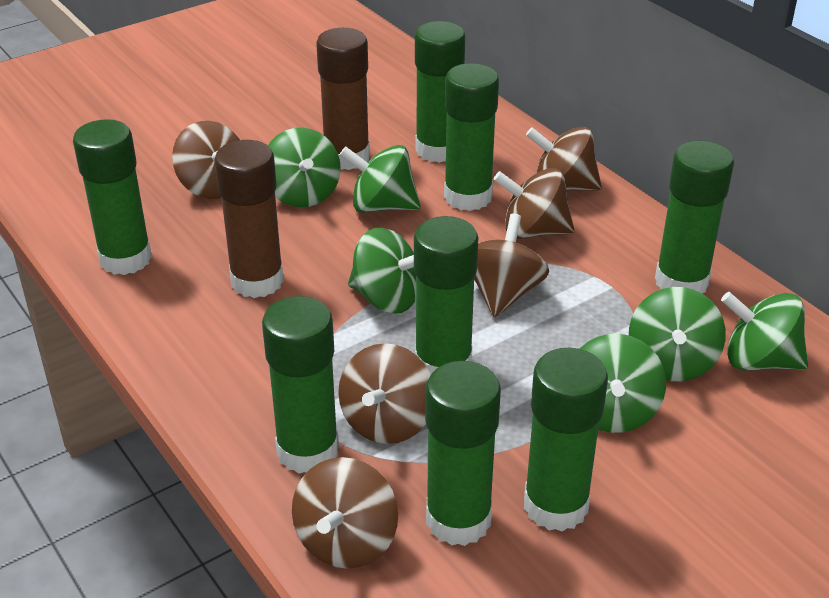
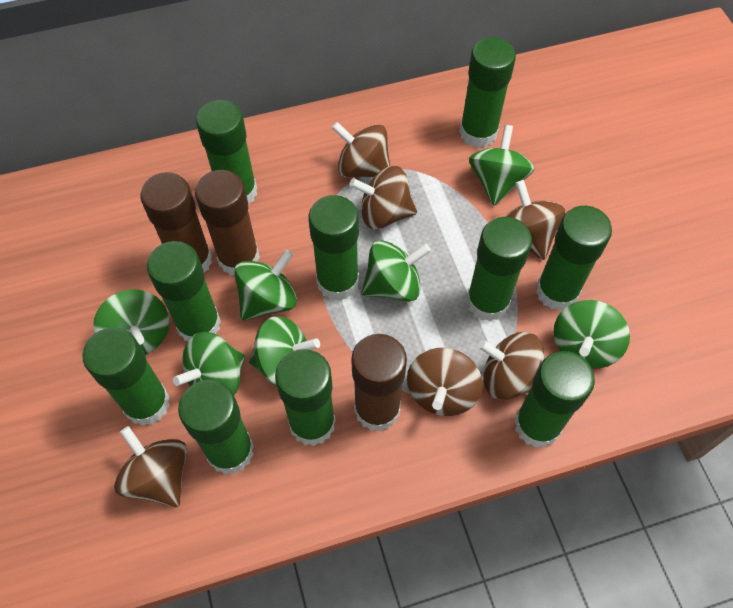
brown glue stick: [214,140,284,298] [316,28,370,170] = 2 -> [140,172,212,272] [195,170,260,276] [351,334,407,431] = 3
green glue stick: [73,119,152,275] [262,296,339,474] [414,216,478,375] [415,21,465,163] [425,361,501,546] [444,63,499,211] [524,348,608,531] [655,140,734,293] = 8 -> [82,327,170,426] [147,241,221,341] [178,380,254,474] [196,100,257,206] [275,349,336,446] [309,195,359,301] [459,37,516,148] [466,217,532,321] [514,351,595,448] [536,206,612,311] = 10
green spinning top: [268,128,341,207] [340,145,421,213] [348,228,416,314] [579,334,666,433] [629,287,726,381] [721,292,808,371] = 6 -> [93,289,169,355] [173,332,245,395] [234,250,297,321] [249,316,320,387] [361,240,431,302] [469,125,535,206] [553,300,630,369] = 7

